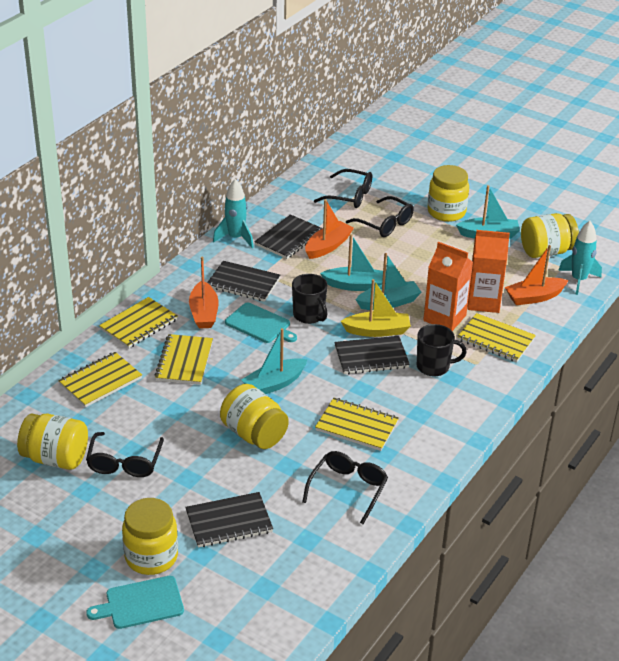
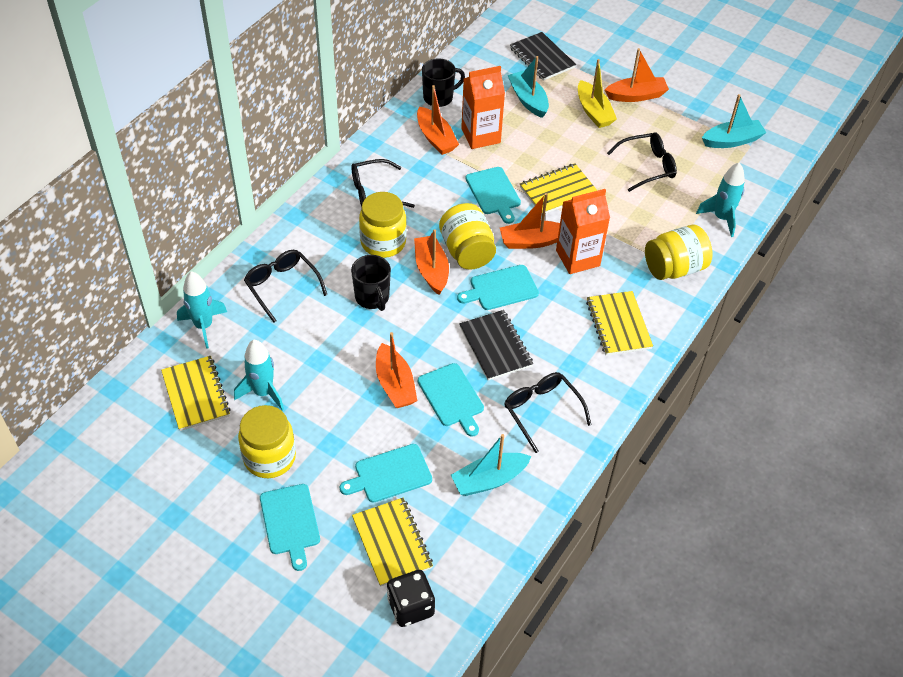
black dice: none = 0 -> [387,570,435,627] = 1
black notebook: [185,492,273,547] [207,261,280,302] [254,214,323,259] [334,336,410,374] = 4 -> [459,310,533,380] [510,32,576,81] = 2
orange boat: [189,257,219,329] [305,199,354,259] [505,245,569,305] = 3 -> [376,332,417,408] [414,229,449,295] [417,85,459,155] [500,193,560,249] [605,48,669,102] = 5
turquoise boat: [241,328,308,394] [320,234,386,291] [356,253,422,310] [456,185,520,239] = 4 -> [451,434,531,496] [508,56,549,118] [702,94,767,148] = 3
turquoise cutting board: [86,576,184,629] [225,303,297,343] = 2 -> [260,484,320,571] [340,444,432,503] [418,363,484,437] [457,265,539,310] [465,167,521,224] = 5
turquoise rocket: [213,179,254,248] [558,221,602,295] = 2 -> [177,271,227,349] [234,340,284,411] [696,163,745,237] = 3
yellow jar: [17,414,88,470] [122,498,178,575] [220,384,289,449] [427,165,469,222] [521,213,579,258] = 5 -> [238,405,296,478] [359,192,407,258] [439,203,496,270] [645,225,713,280] = 4
yellow notebook: [58,352,142,407] [99,297,178,348] [155,334,213,385] [315,398,399,451] [457,313,536,362] = 5 -> [161,356,231,431] [352,498,433,587] [520,163,598,215] [586,291,653,355] = 4

